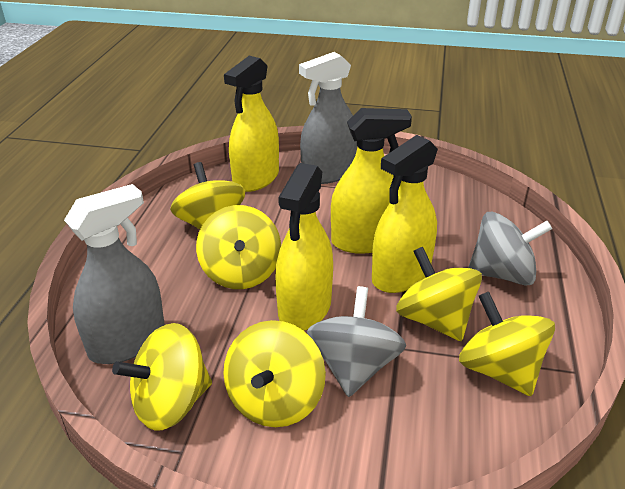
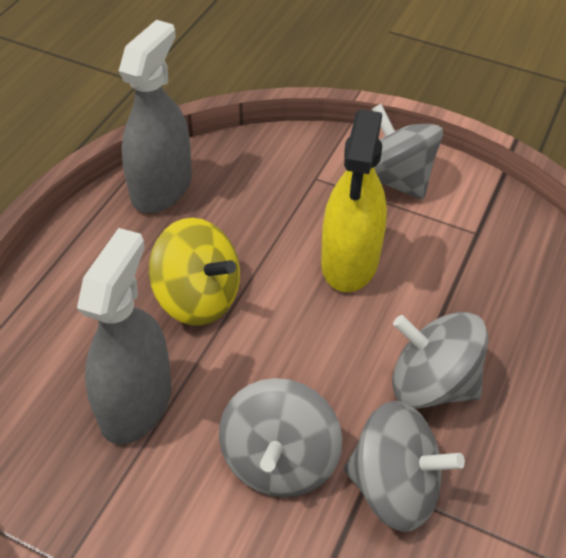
grey spinning top: [307,286,406,397] [468,212,552,286] = 2 -> [219,378,342,497] [344,401,465,532] [372,104,443,200] [392,312,488,408] = 4
yellow spinning top: [112,323,212,431] [170,162,245,230] [196,205,281,289] [223,320,326,427] [396,247,482,341] [459,292,555,396] = 6 -> [149,218,240,326] = 1
yellow spray bottle: [224,56,279,192] [275,163,333,331] [331,108,412,254] [372,135,438,293] = 4 -> [321,109,387,292] = 1

